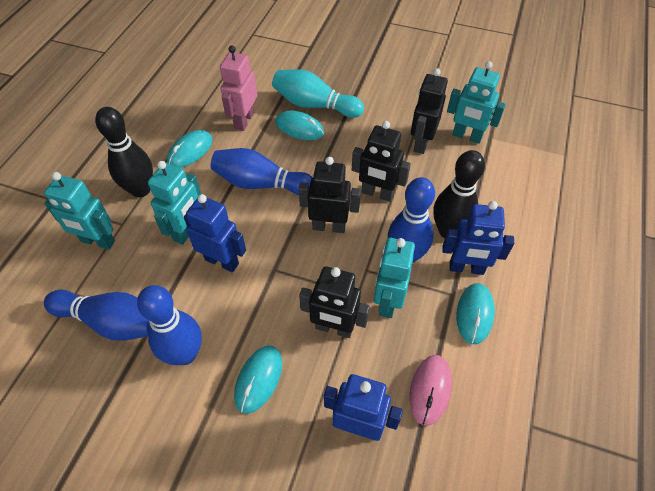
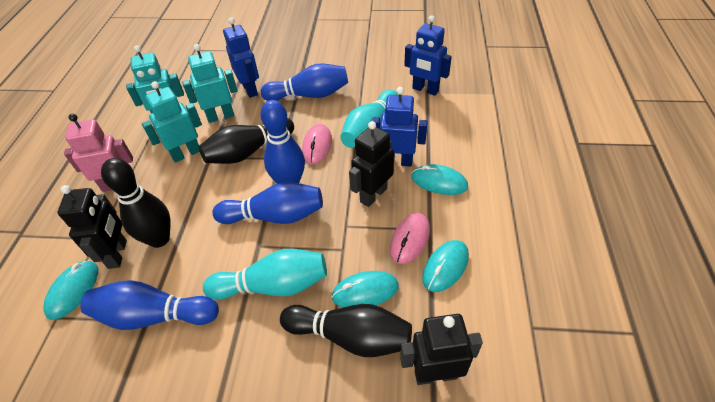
black bowling pin: [95,107,153,197] [433,150,485,238] = 2 -> [101,158,171,248] [199,118,294,164] [280,304,412,357] = 3
black robot: [299,157,361,233] [299,266,370,338] [352,121,411,202] [411,68,448,154] = 4 -> [58,185,127,269] [349,121,394,207] [400,314,483,385] = 3
pink mouse: [410,355,452,426] = 1 -> [302,124,332,164] [390,213,430,264] = 2
turquoise bowling pin: [272,69,364,118] = 1 -> [203,249,327,300] [340,90,398,148] = 2
turquoise robot: [44,172,115,250] [148,161,201,245] [374,238,415,318] [447,61,506,144] = 4 -> [126,45,184,113] [142,81,202,163] [182,44,238,123] = 3

